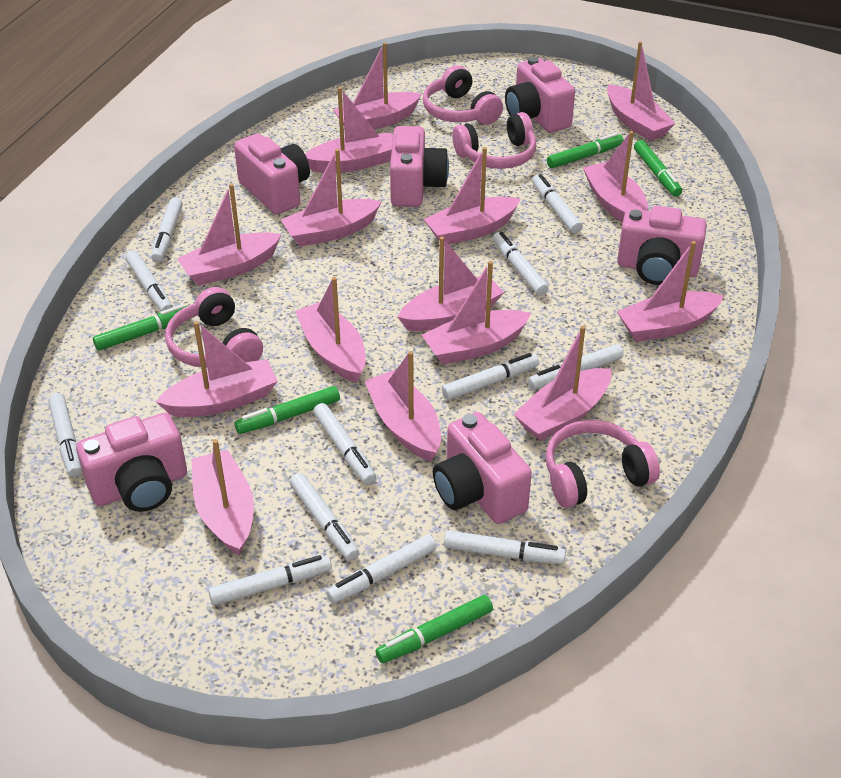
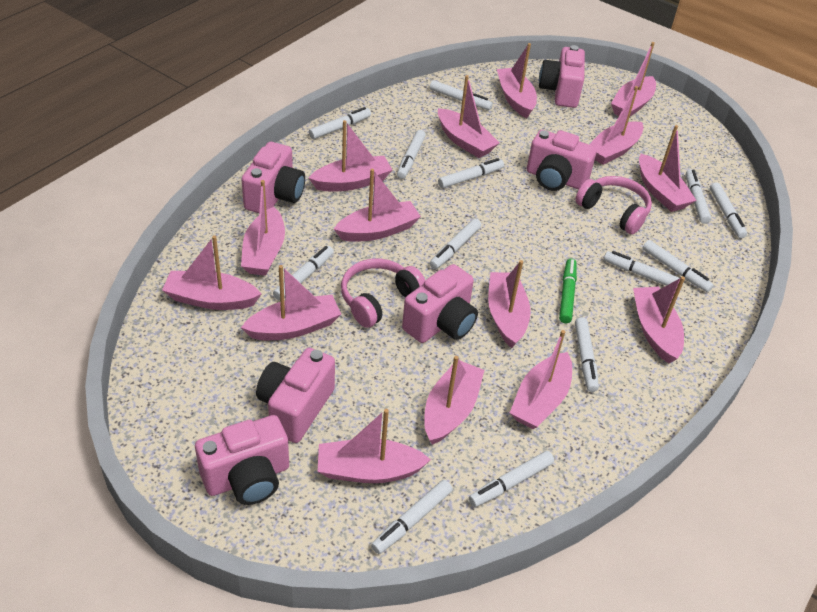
green marker: [93,304,189,351] [235,386,340,434] [376,595,493,663] [547,133,624,168] [634,140,682,197] = 5 -> [559,258,577,323] = 1
pink headphones: [165,287,263,368] [423,65,503,125] [452,112,536,169] [546,420,660,508] = 4 -> [341,258,425,328] [575,176,652,234] = 2
white marker: [48,393,82,477] [125,251,173,311] [151,197,183,263] [208,555,332,605] [289,473,359,561] [313,403,376,484] [326,534,437,604] [442,353,539,400] [444,530,566,564] [493,232,549,296] [528,344,624,390] [532,174,583,233] = 12 -> [273,246,334,301] [309,107,371,139] [371,480,452,554] [397,130,426,179] [430,80,493,110] [430,219,481,269] [438,158,504,188] [469,451,554,507] [575,317,599,392] [604,251,684,288] [643,240,713,292] [686,169,711,224] [710,182,747,238] = 13

